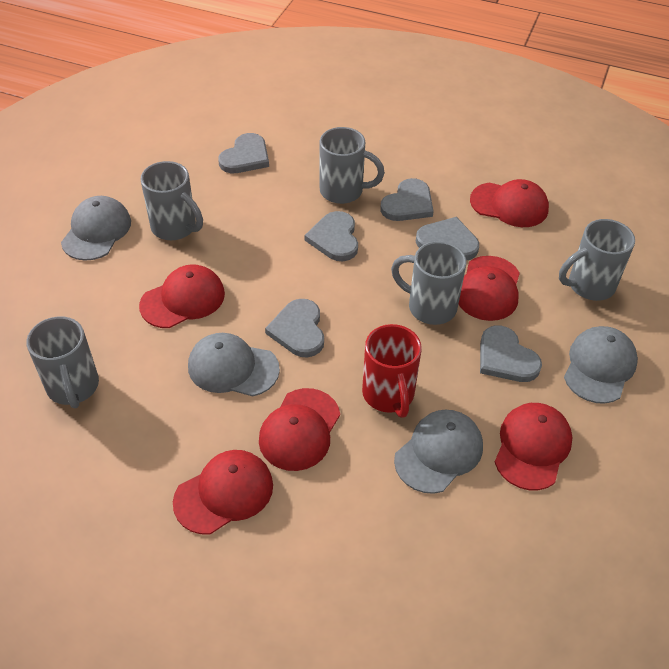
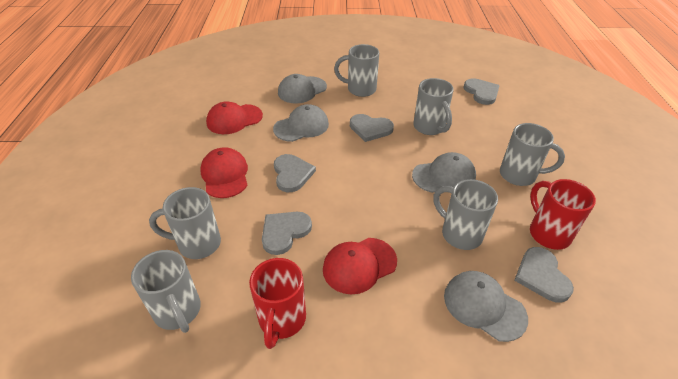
grey heart: [218,133,269,173] [265,299,324,357] [305,211,358,261] [380,178,434,221] [416,217,479,261] [480,326,542,382] = 6 -> [262,212,312,255] [274,154,316,192] [350,114,394,142] [464,78,500,105] [514,247,574,303] = 5
grey mug: [26,316,99,408] [141,161,203,240] [320,127,385,204] [391,241,466,325] [559,219,635,301] = 5 -> [131,250,201,333] [149,187,221,259] [334,44,379,97] [413,78,454,135] [434,179,498,250] [500,123,565,186] = 6
red cap: [139,264,225,328] [173,450,273,535] [259,388,340,471] [459,256,520,321] [470,179,549,227] [495,403,572,490] = 6 -> [200,147,248,198] [206,101,263,134] [323,238,397,295] = 3
red mug: [362,324,422,418] = 1 -> [249,258,306,349] [530,179,596,250] = 2

